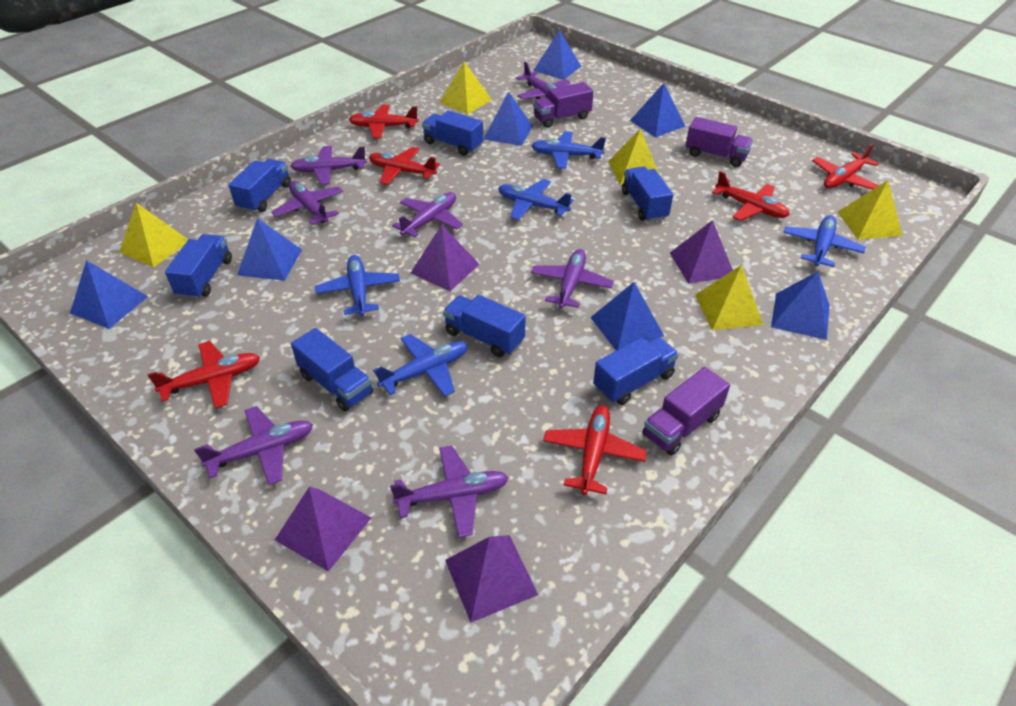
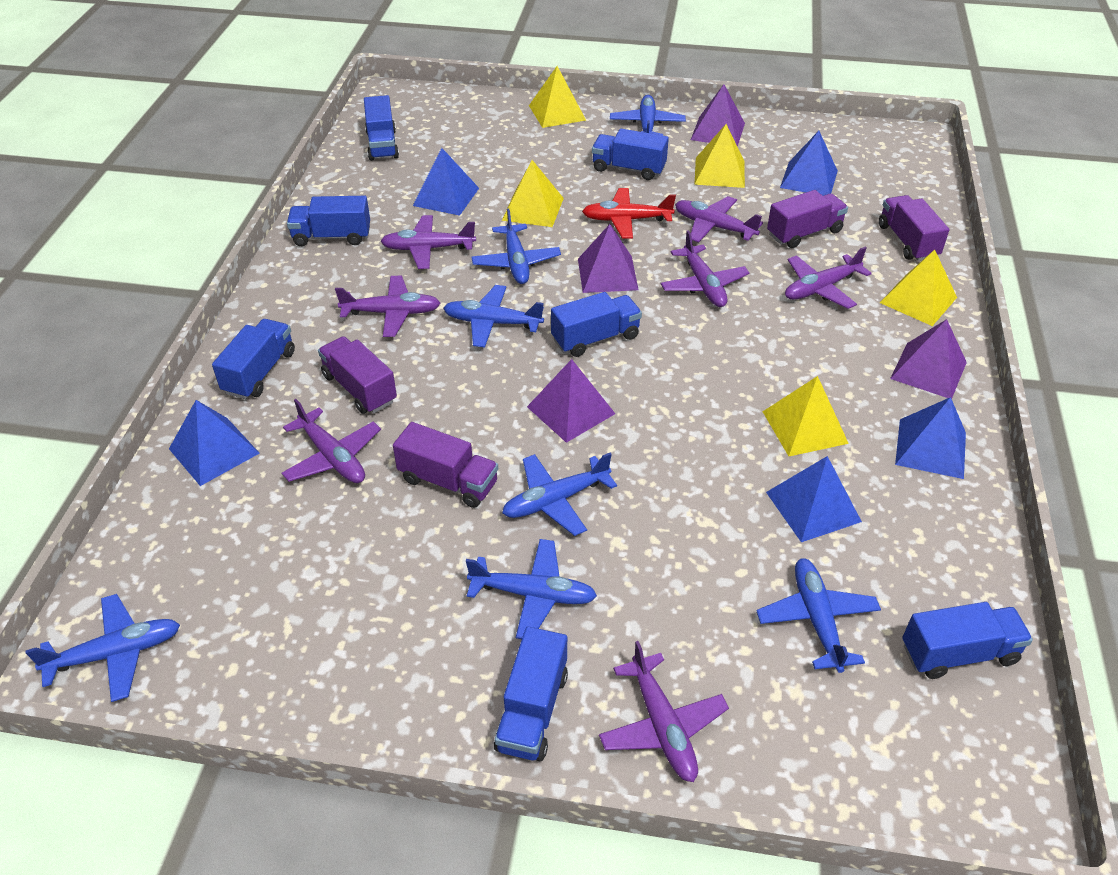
blue plane: [315,255,400,316] [373,334,468,397] [498,179,573,220] [531,131,606,169] [783,215,866,267] = 5 -> [25,594,180,702] [443,285,544,347] [466,539,597,639] [471,209,561,284] [502,453,617,536] [610,95,686,135] [756,558,881,673] = 7
blue pyramid: [70,260,148,329] [237,218,302,281] [484,91,533,146] [533,30,581,80] [590,282,664,351] [630,83,685,137] [771,271,830,340] = 7 -> [169,400,260,486] [413,148,479,216] [766,456,862,542] [780,131,838,196] [895,397,966,479] = 5
purple truck: [533,82,594,128] [642,367,730,456] [685,117,753,167] = 3 -> [318,336,397,414] [393,422,498,508] [767,190,848,248] [879,195,950,261] = 4
red plane: [148,341,260,408] [349,105,419,138] [369,147,440,185] [543,405,647,495] [712,171,790,221] [812,144,879,190] = 6 -> [582,188,676,238] = 1

